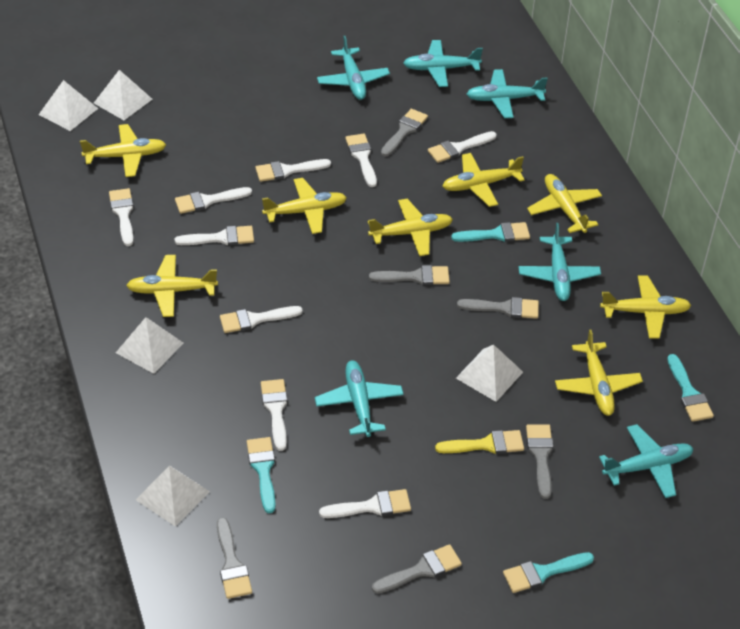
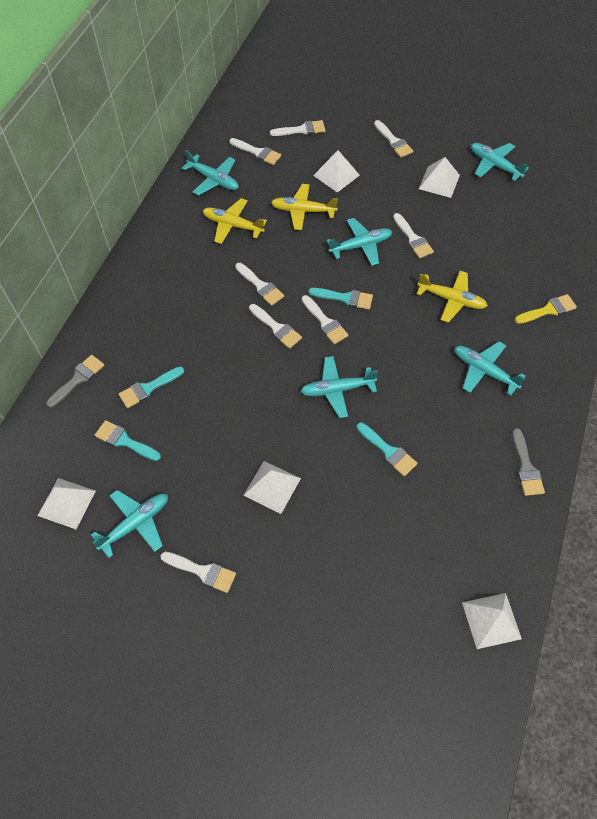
grey brush: [217,517,252,599] [369,265,450,285] [372,544,462,594] [381,109,428,156] [457,297,539,319] [526,424,553,499] = 6 -> [46,355,104,408] [512,428,545,496] = 2
white brush: [109,188,134,246] [175,187,252,214] [175,226,254,246] [220,306,303,333] [255,159,331,182] [261,379,288,451] [319,489,411,518] [345,134,377,187] [428,131,496,163] = 9 -> [161,552,236,593] [229,138,281,165] [235,263,284,306] [249,304,302,349] [270,120,325,136] [302,295,348,344] [374,120,413,158] [393,213,434,258] = 8
yellow plane: [80,124,166,177] [126,255,218,317] [262,178,347,234] [368,199,453,256] [443,153,525,207] [527,174,602,233] [555,329,643,416] [600,275,692,338] = 8 -> [203,198,267,244] [271,184,338,230] [417,271,488,323] = 3

